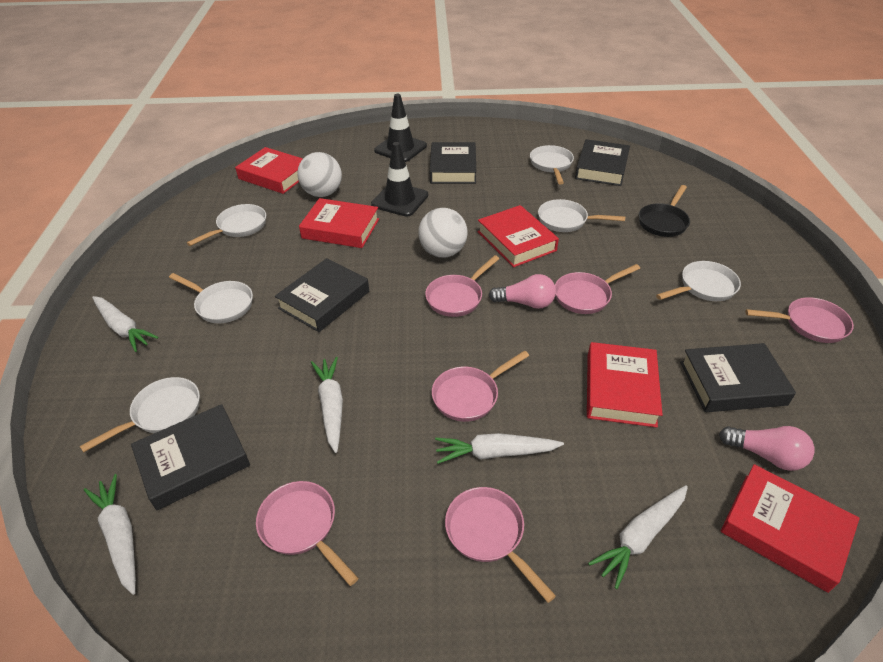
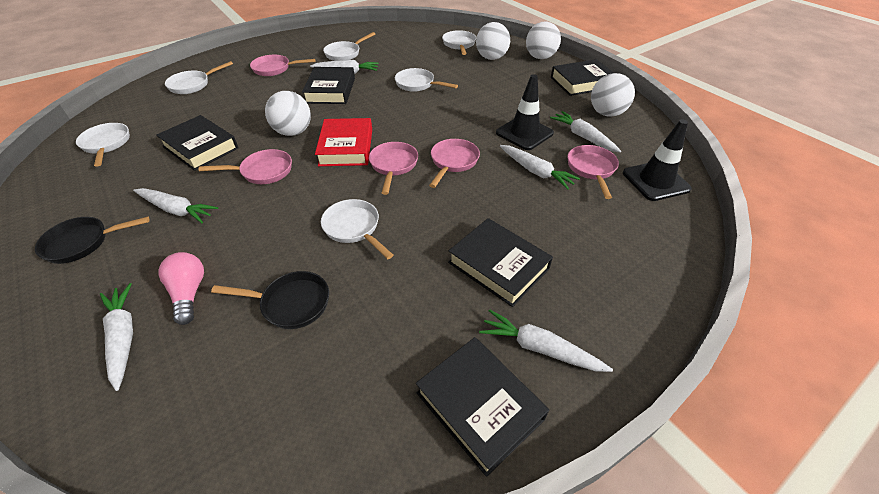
black pan: [639,185,690,237] = 1 -> [35,217,149,264] [211,271,329,329] = 2
pink light bulb: [489,274,556,309] [719,426,814,471] = 2 -> [158,252,204,325] = 1
pink pan: [256,481,358,586] [425,255,500,317] [432,350,529,422] [445,487,556,603] [555,264,640,314] [745,297,854,343] = 6 -> [199,149,292,184] [250,55,316,76] [369,142,418,195] [429,139,480,188] [567,145,619,199] = 5
red book: [235,147,303,194] [299,198,379,248] [478,205,559,267] [587,342,663,428] [721,464,860,593] = 5 -> [315,118,372,166] = 1
white ball: [297,152,342,197] [418,208,468,257] = 2 -> [265,91,311,136] [476,22,510,60] [526,22,561,59] [591,73,635,117] = 4
white carrot: [84,474,136,595] [92,296,158,352] [311,357,343,453] [435,433,564,464] [588,485,688,589] = 5 -> [100,283,133,391] [133,188,218,223] [310,60,379,74] [479,309,613,372] [500,145,580,190] [550,111,621,153] = 6

